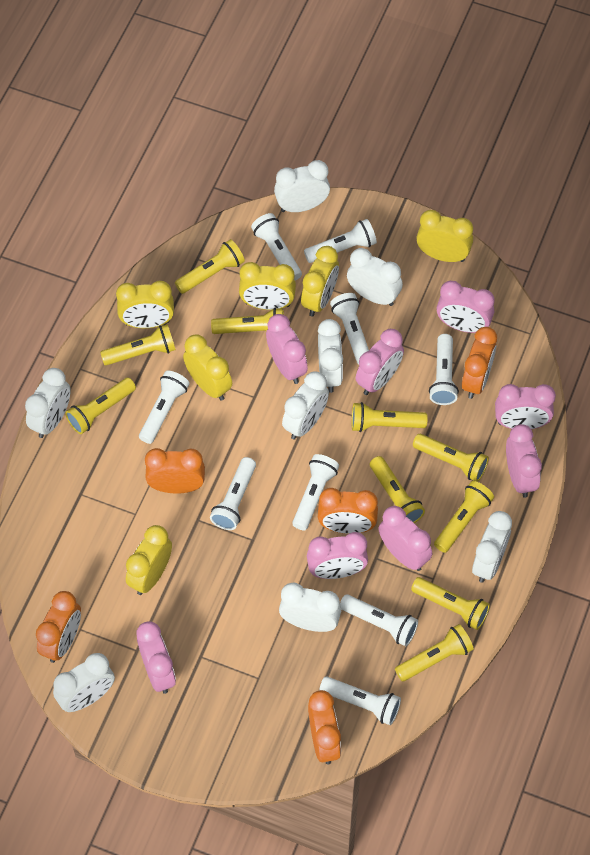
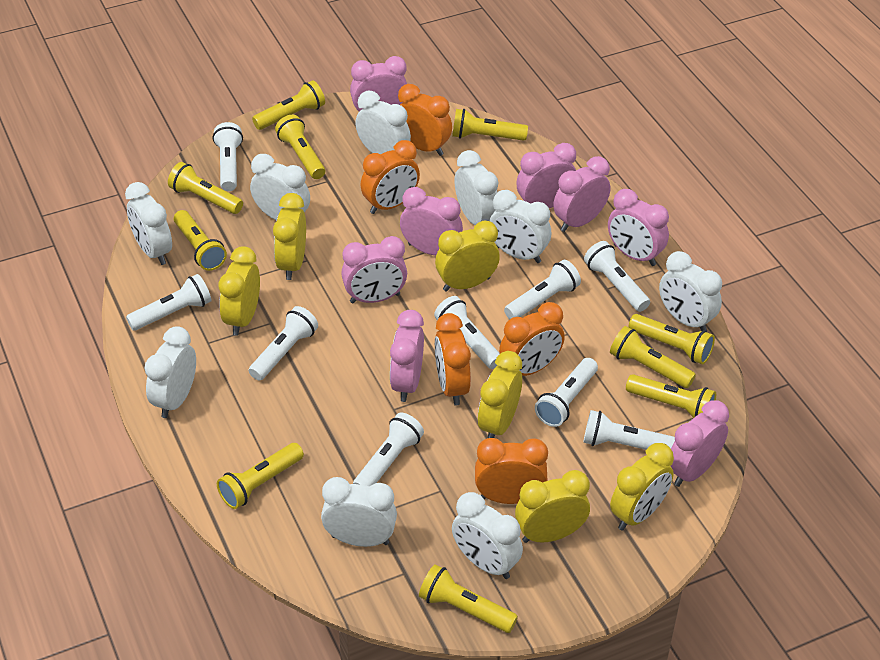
white clock: [25,368,71,438] [53,653,115,712] [274,160,330,212] [279,582,341,632] [282,371,329,440] [318,319,343,393] [347,248,403,306] [472,511,512,583] = 8 -> [125,182,172,265] [144,326,196,418] [250,154,310,220] [321,477,397,547] [355,91,411,154] [452,492,523,579] [454,150,498,225] [490,190,551,263] [659,251,722,331] = 9

